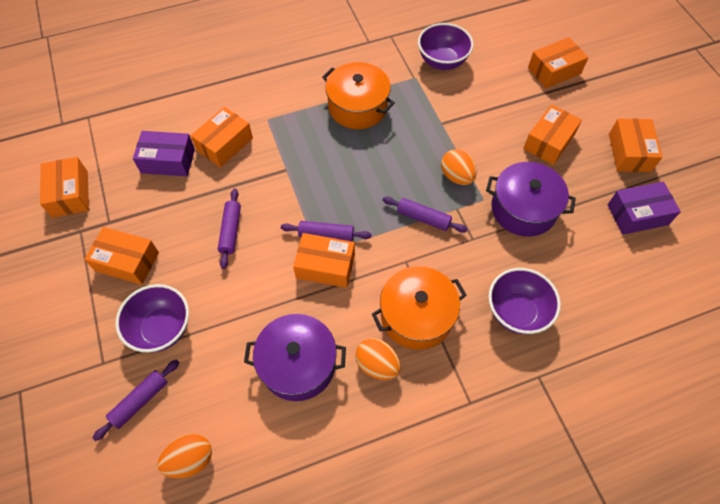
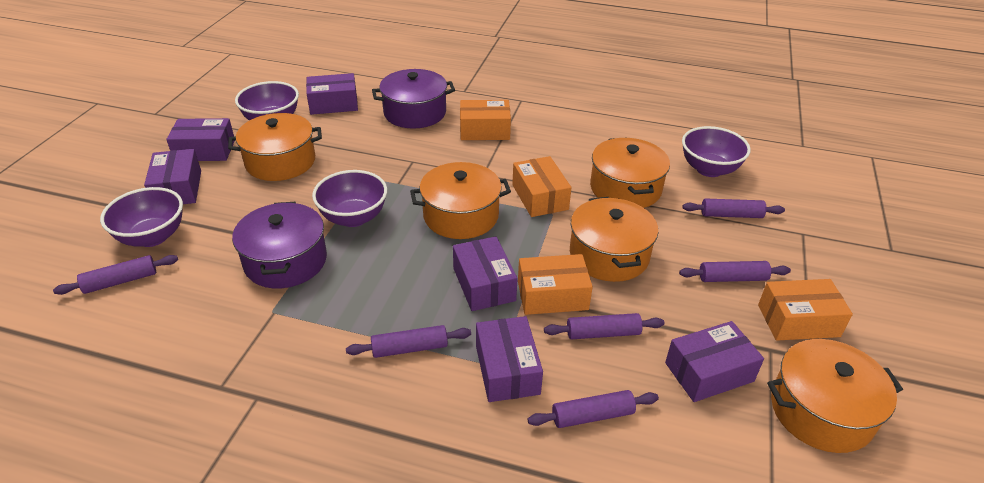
orange box: [40,157,89,218] [84,227,159,285] [191,107,253,168] [293,233,355,288] [523,104,582,165] [528,37,589,89] [609,119,663,172] = 7 -> [460,100,511,140] [512,156,571,217] [518,254,593,315] [758,279,853,341] = 4
orange egg: [157,434,212,478] [355,338,401,380] [441,149,477,185] = 3 -> none = 0
orange pot: [322,62,395,129] [372,266,467,350] = 2 -> [228,113,322,181] [410,162,511,239] [570,197,658,282] [590,138,670,208] [767,339,903,453] = 5
purple bowl: [115,284,189,352] [418,23,473,70] [489,268,561,334] = 3 -> [100,187,183,247] [235,81,299,120] [312,170,387,227] [682,126,751,177] = 4
purple box: [133,131,195,176] [608,182,681,235] = 2 -> [144,149,201,204] [166,118,235,161] [306,73,358,115] [453,236,518,311] [476,316,543,402] [665,321,764,402] = 6
purple rolling pin: [92,359,179,441] [218,188,241,269] [281,221,372,241] [383,196,467,233] = 4 -> [53,255,178,295] [346,325,471,358] [528,390,659,428] [544,313,664,340] [679,261,791,282] [683,198,785,218] = 6

